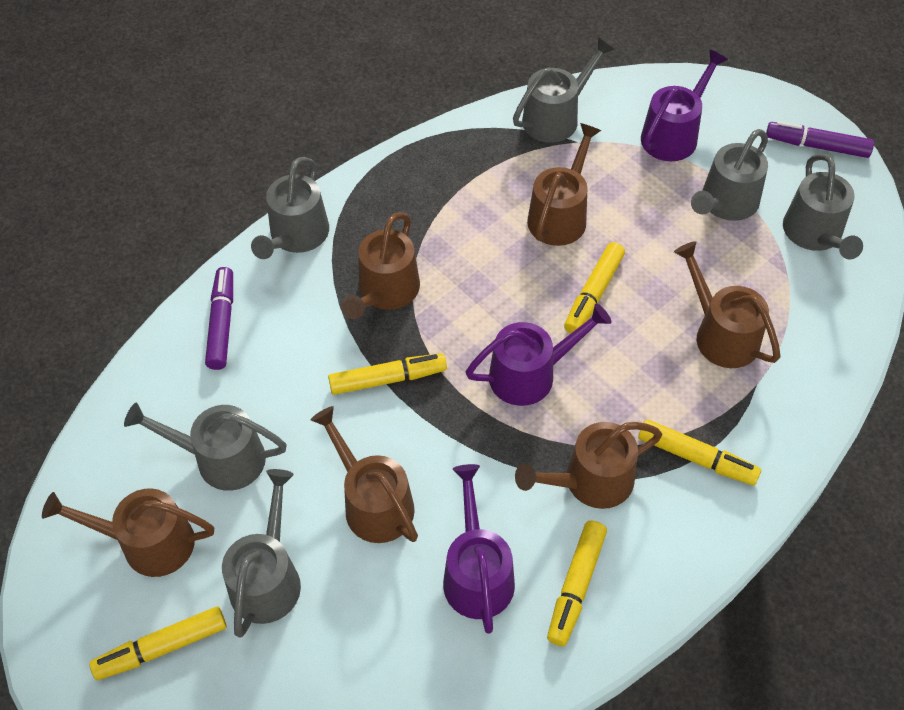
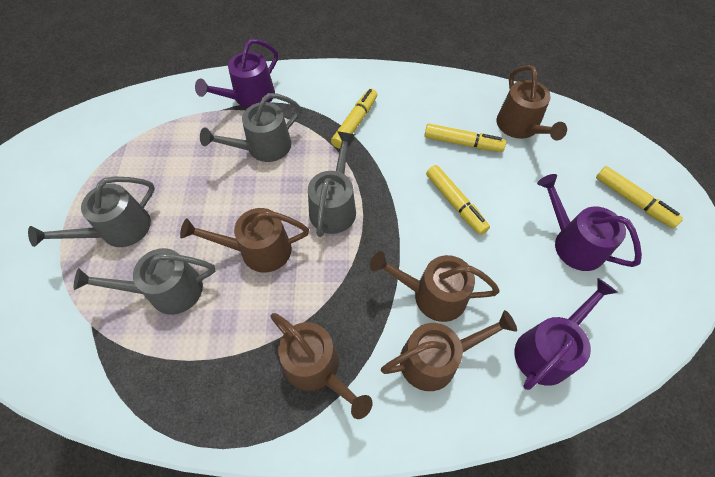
brown watering can: [42,488,214,577] [311,406,418,543] [341,212,420,319] [515,422,662,509] [527,123,602,246] [674,241,780,368] = 6 -> [180,208,309,273] [270,313,373,419] [370,251,500,322] [381,310,517,391] [496,65,567,140] = 5
grey watering can: [124,403,287,491] [222,469,301,638] [251,157,329,259] [513,37,615,143] [691,129,768,221] [783,154,863,259] = 6 -> [28,176,155,247] [74,248,215,315] [200,93,301,162] [308,131,356,237] = 4
purple marker: [205,267,233,370] [766,121,874,158] = 2 -> none = 0
yellow marker: [89,606,226,680] [328,353,447,395] [547,521,607,646] [564,242,625,334] [638,419,761,486] = 5 -> [331,89,377,149] [424,123,506,152] [426,165,490,235] [596,166,683,228] = 4

